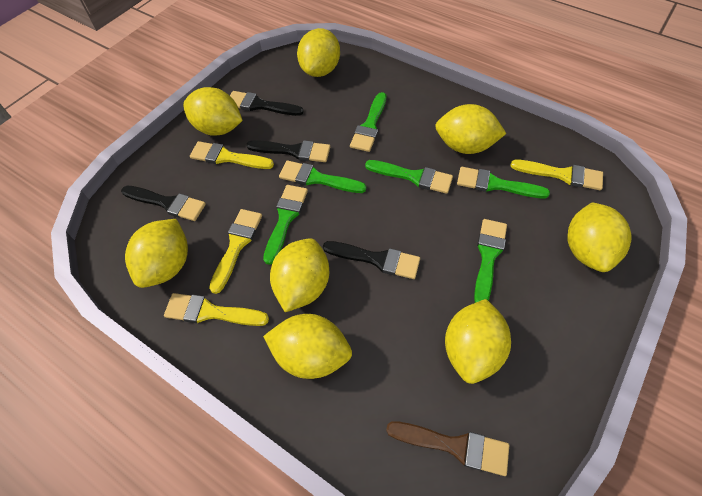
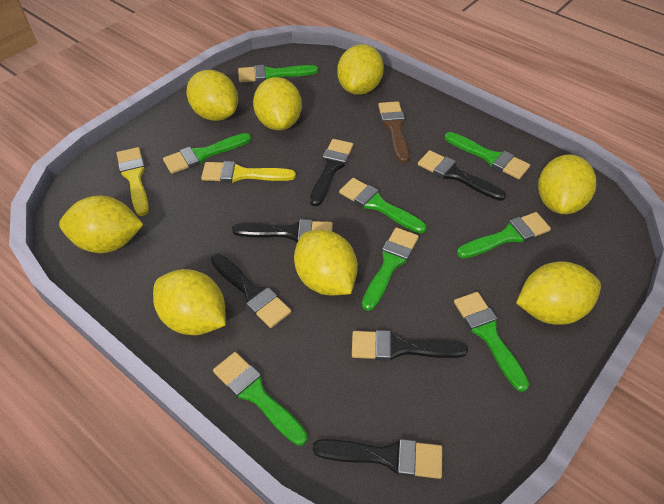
black brush: [121,186,206,221] [230,91,304,116] [246,140,330,162] [323,241,420,279] = 4 -> [211,254,291,328] [232,219,333,242] [310,139,353,207] [313,439,442,479] [352,330,468,361] [418,150,506,201] = 6
green brush: [263,185,308,265] [279,160,366,193] [350,92,386,152] [365,160,453,194] [457,167,550,198] [474,219,507,303] = 6 -> [163,133,251,174] [213,352,308,446] [238,65,318,82] [339,178,427,233] [362,227,419,311] [445,132,530,179] [454,292,529,392] [457,212,551,258] = 8
yellow brush: [164,293,269,326] [190,141,274,169] [209,209,262,294] [510,160,603,190] = 4 -> [117,147,149,216] [201,161,296,183] = 2

